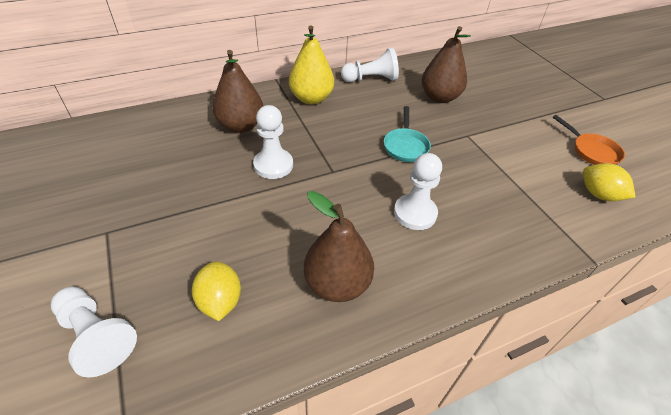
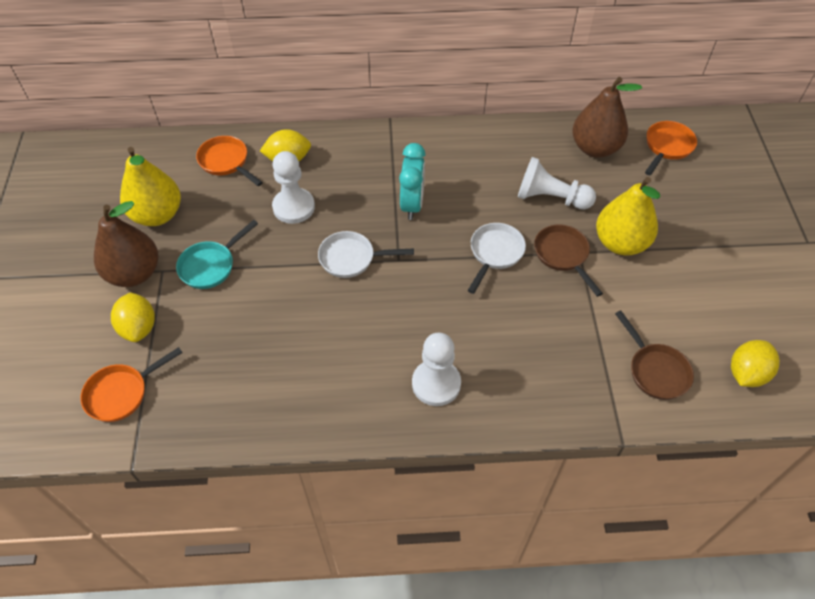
brown pan: none = 0 -> [534,225,603,297] [615,310,694,400] = 2
brown pear: [212,50,263,133] [304,191,374,302] [421,26,471,103] = 3 -> [94,201,158,287] [572,77,642,158] = 2
orange pan: [553,115,625,165] = 1 -> [80,347,183,422] [196,136,263,186] [645,121,697,175] = 3
turquoise clock: none = 0 -> [399,143,425,220] = 1
white pan: none = 0 -> [318,231,414,278] [468,223,526,294] = 2
white pawn: [51,287,137,377] [253,105,293,179] [341,47,399,82] [394,153,442,230] = 4 -> [272,151,315,224] [412,333,461,406] [518,157,596,209] = 3
yellow lemon: [192,261,241,321] [583,163,636,201] = 2 -> [111,292,155,342] [260,129,311,161] [731,340,780,387] = 3
yellow pear: [289,25,334,104] = 1 -> [120,147,181,226] [596,177,660,256] = 2

